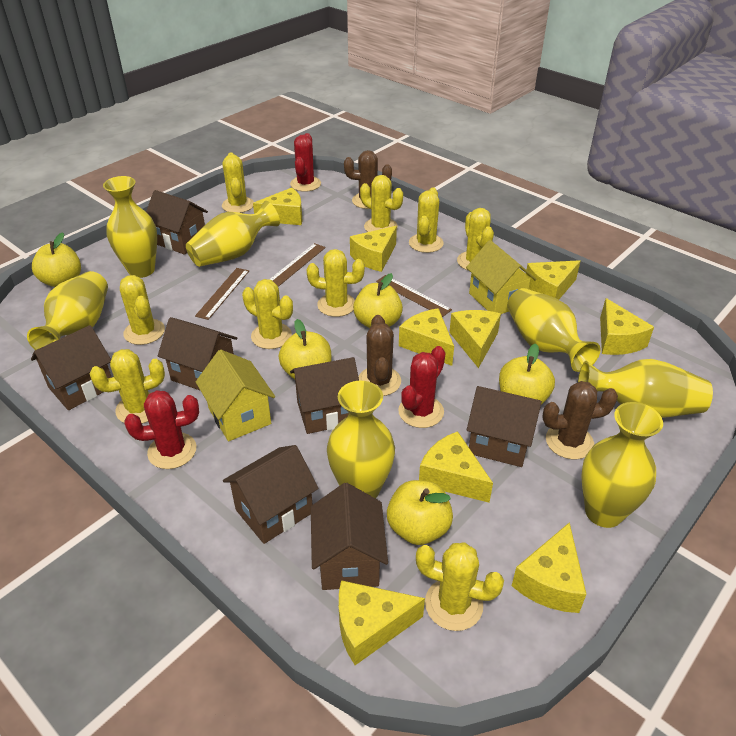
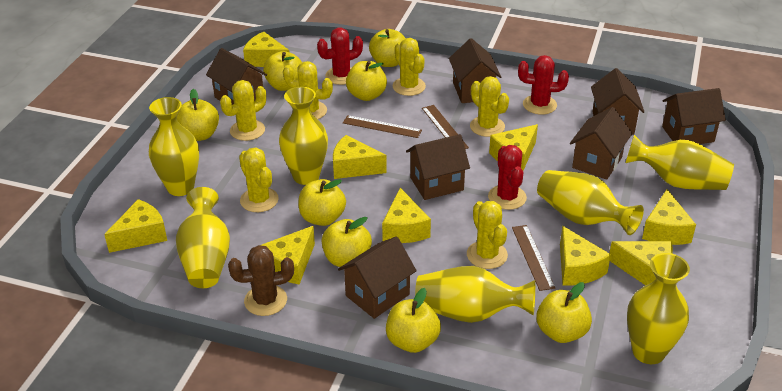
brown cactus: [344,150,392,209] [358,315,401,396] [542,381,618,459] = 3 -> [228,245,294,316] = 1
yellow apple: [32,232,81,287] [279,319,331,379] [353,273,403,328] [387,480,453,545] [499,344,555,405] = 5 -> [177,89,219,141] [263,51,302,91] [298,179,346,226] [321,217,372,267] [346,61,387,101] [369,29,406,67] [386,288,441,353] [536,282,592,343] = 8
yellow cactus: [90,349,165,424] [120,275,165,345] [222,153,254,213] [242,279,293,349] [307,249,365,317] [360,175,403,232] [409,187,444,253] [416,542,504,631] [457,208,494,271] = 9 -> [220,80,266,141] [239,148,279,212] [283,61,333,119] [393,38,426,96] [467,201,508,269] [470,76,509,137] = 6
yellow house: [196,350,275,441] [466,240,537,314] = 2 -> none = 0

